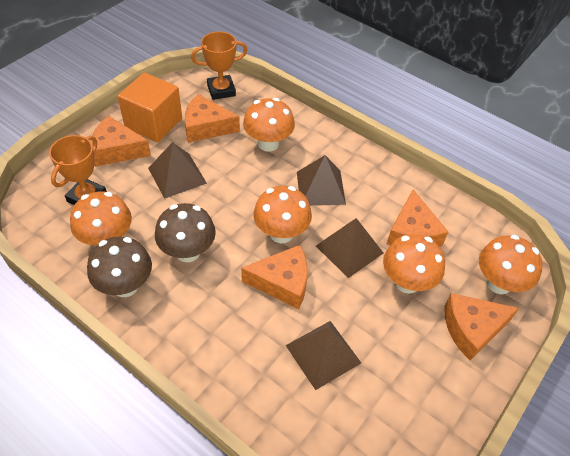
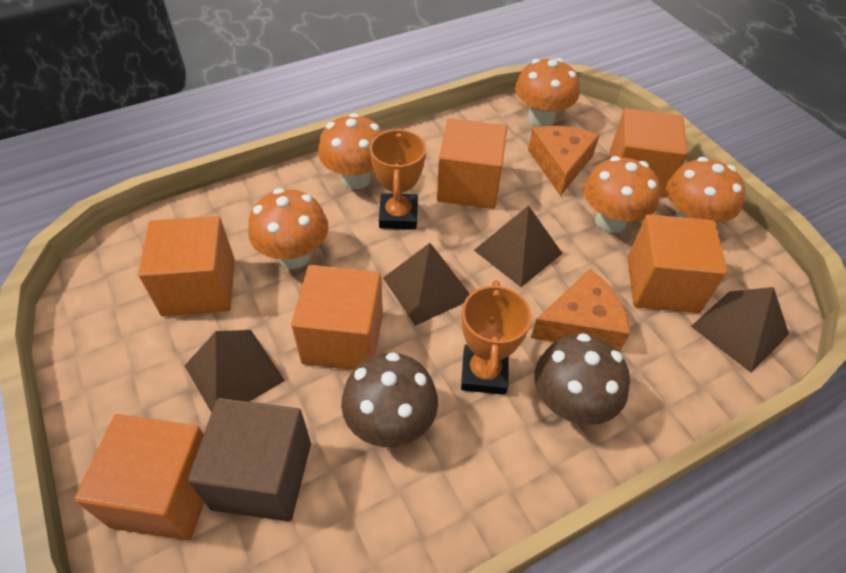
brown cube: none = 0 -> [188,398,311,521] = 1
orange cheese: [91,116,151,167] [185,94,240,143] [241,245,307,309] [387,189,448,247] [444,293,519,361] = 5 -> [528,126,600,196] [531,269,630,352] = 2
orange cube: [118,72,182,143] = 1 -> [74,414,204,540] [138,216,235,316] [291,265,383,370] [437,118,507,209] [609,108,687,197] [627,214,727,313] = 6

